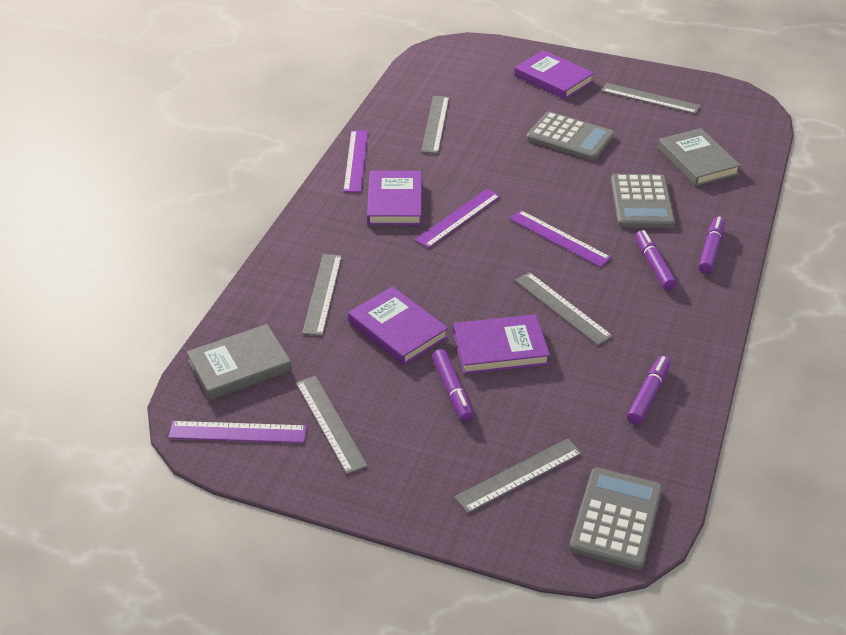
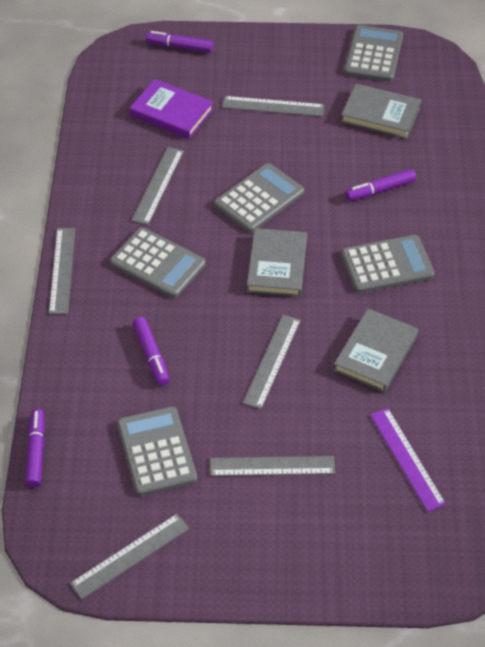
grey book: [186,324,292,400] [658,128,741,186] = 2 -> [247,228,307,297] [334,308,418,393] [341,84,421,139] = 3
grey calculator: [526,112,614,161] [569,467,662,570] [611,174,675,228] = 3 -> [110,227,206,298] [117,406,197,496] [214,163,304,233] [341,235,435,293] [344,25,403,82] = 5
purple book: [348,286,448,366] [367,171,422,225] [453,314,550,374] [514,50,594,99] = 4 -> [130,79,214,139] = 1
purple ruler: [168,421,307,443] [343,130,368,192] [415,189,501,248] [509,210,612,267] = 4 -> [370,408,446,512] = 1

